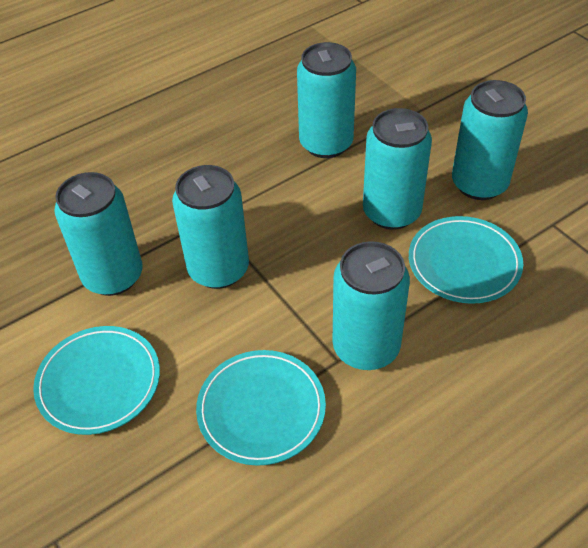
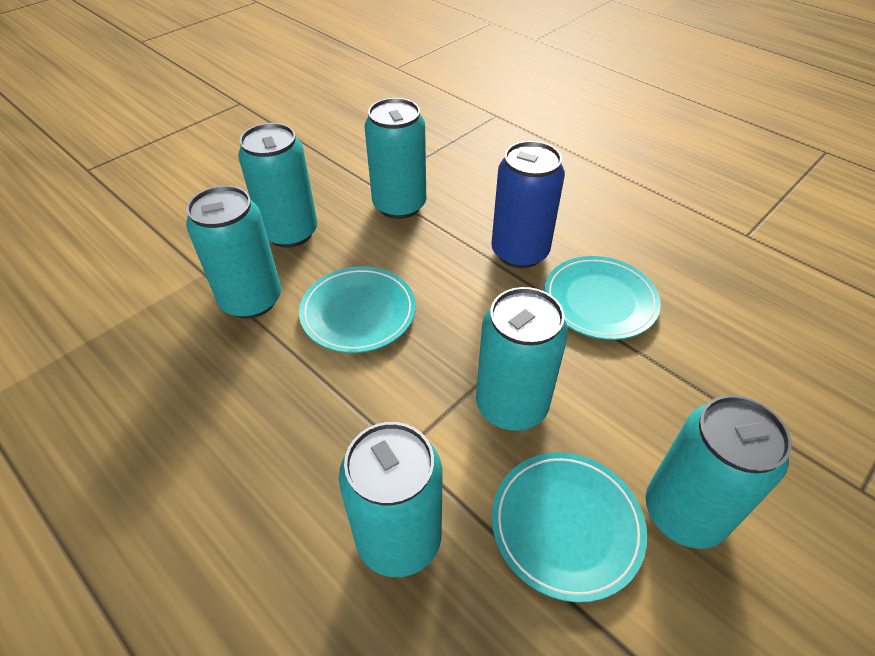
blue can: none = 0 -> [491,141,565,268] = 1

